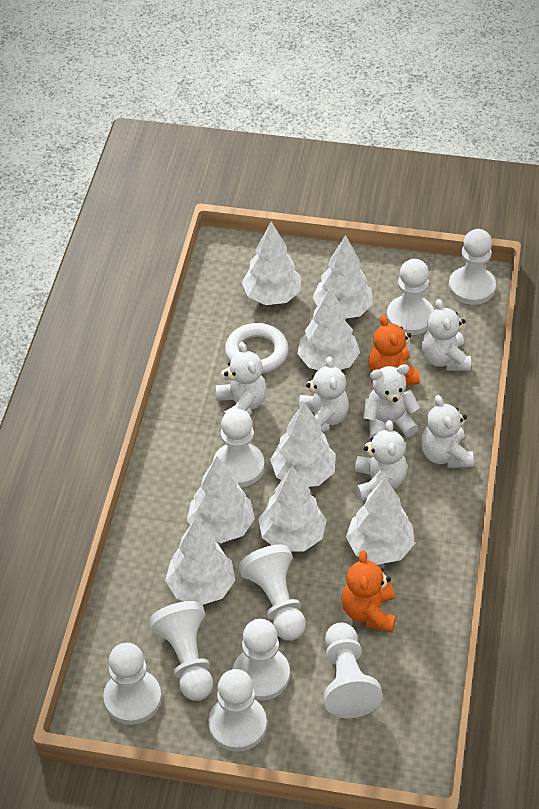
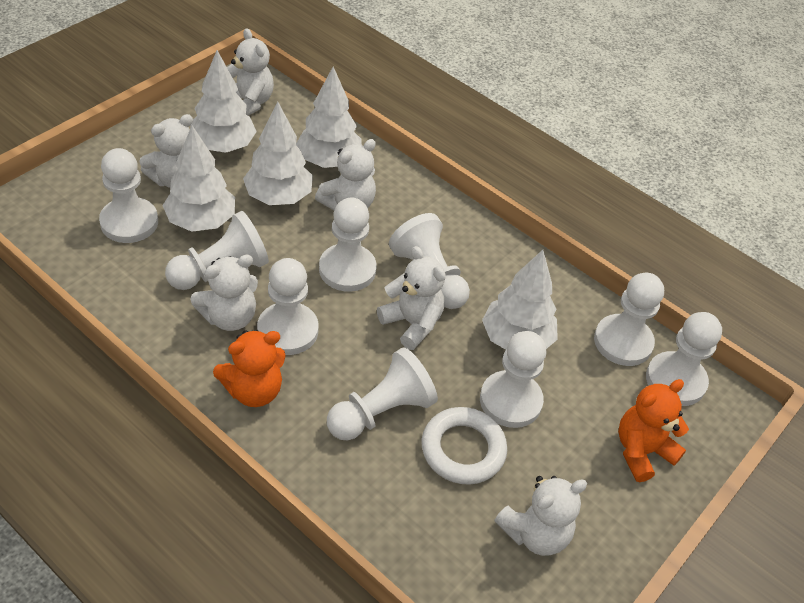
white tree: [165,518,235,605] [187,456,255,543] [242,221,301,305] [259,466,327,552] [270,402,336,487] [298,288,360,370] [312,235,373,319] [346,477,415,565] = 8 -> [162,125,235,232] [190,50,257,153] [243,102,313,205] [296,67,362,168] [482,250,558,350] = 5

